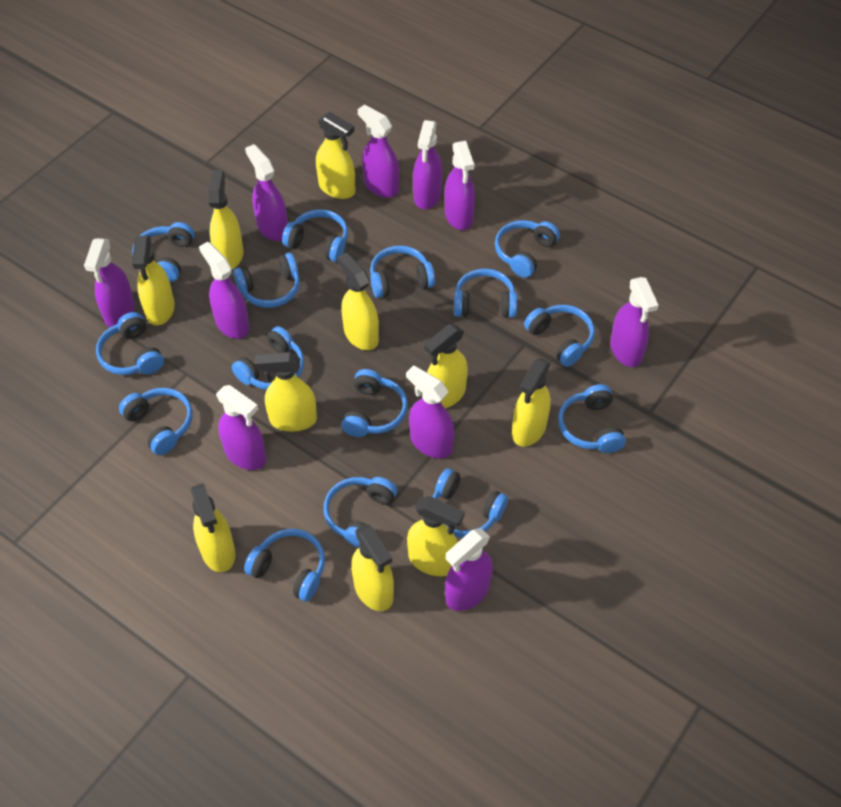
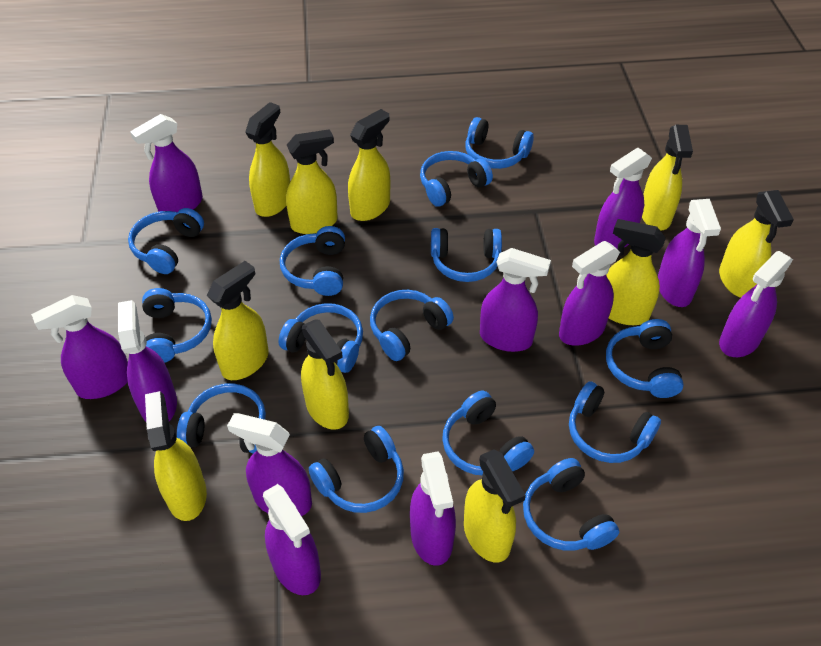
blue headphones: [96,312,164,375] [119,388,193,455] [132,222,195,283] [232,326,304,390] [233,253,300,308] [244,529,325,602] [282,210,348,262] [323,477,397,548] [341,369,408,437] [370,246,435,298] [433,468,508,538] [454,268,518,318] [495,220,560,278] [524,305,595,367] [558,384,626,453] = 15 -> [128,208,204,274] [142,288,212,363] [177,384,266,454] [279,303,363,373] [280,226,345,296] [309,426,404,513] [370,290,454,361] [420,151,493,207] [431,228,502,282] [442,391,534,475] [465,117,534,169] [523,458,619,551] [569,381,661,463] [606,319,684,398] = 14
purple spray bottle: [84,238,135,327] [199,242,250,339] [216,385,266,470] [245,144,288,241] [358,104,399,198] [406,365,454,458] [413,120,442,209] [445,141,475,230] [445,528,493,611] [610,277,659,367] = 10 -> [31,295,128,399] [118,300,177,422] [130,114,203,212] [227,413,312,516] [263,484,321,595] [410,451,456,566] [480,248,551,352] [559,241,620,346] [594,148,652,250] [658,199,721,307] [719,251,793,357] = 11

